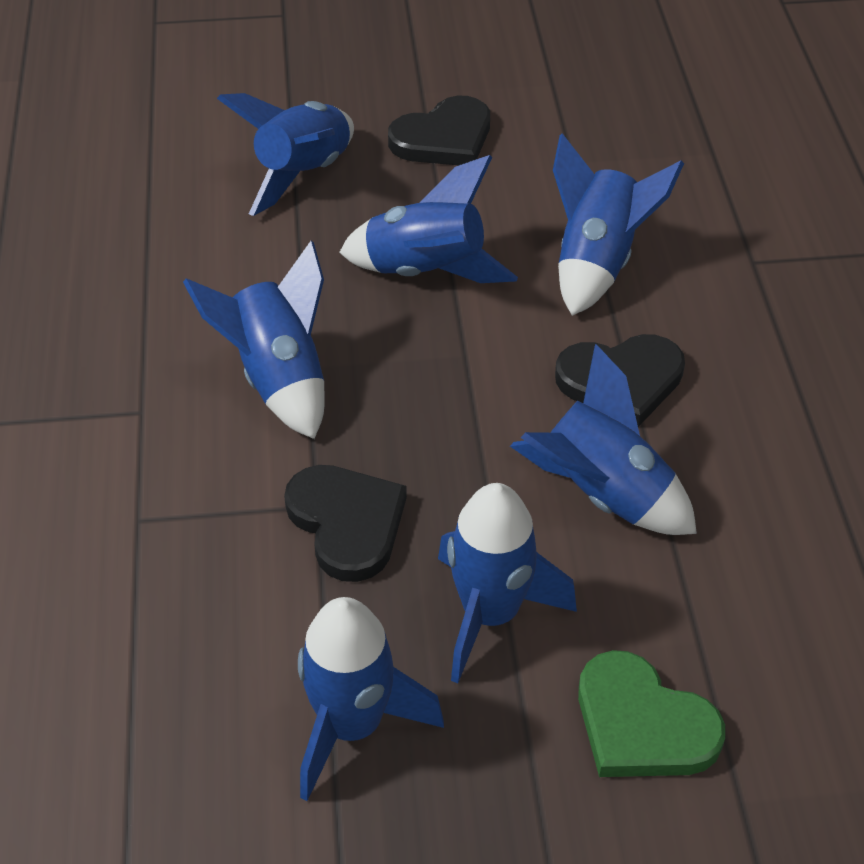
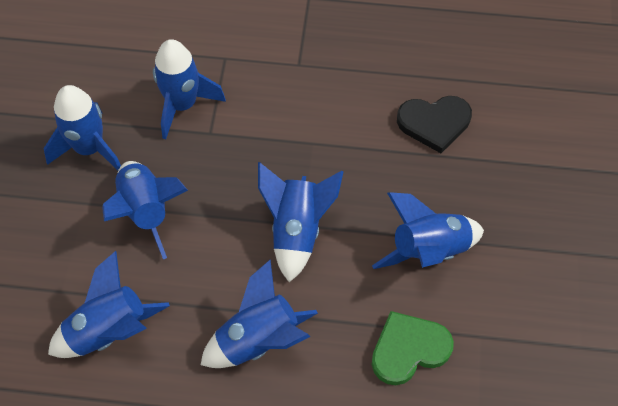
black heart: [284,465,407,582] [388,96,490,165] [555,334,685,427] = 3 -> [397,96,472,153] = 1

